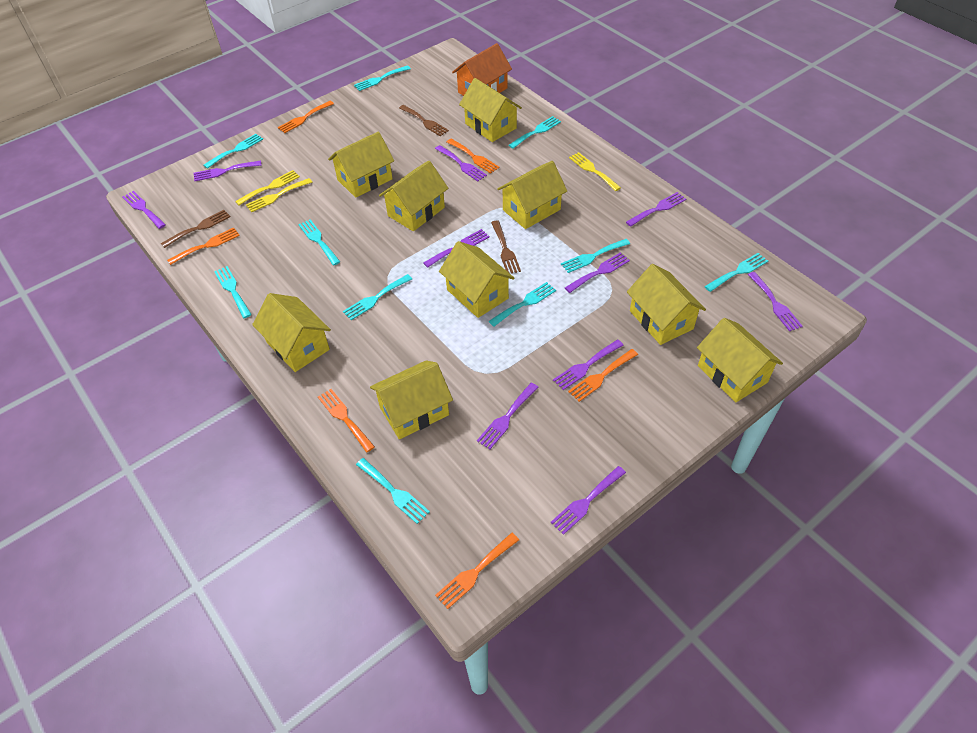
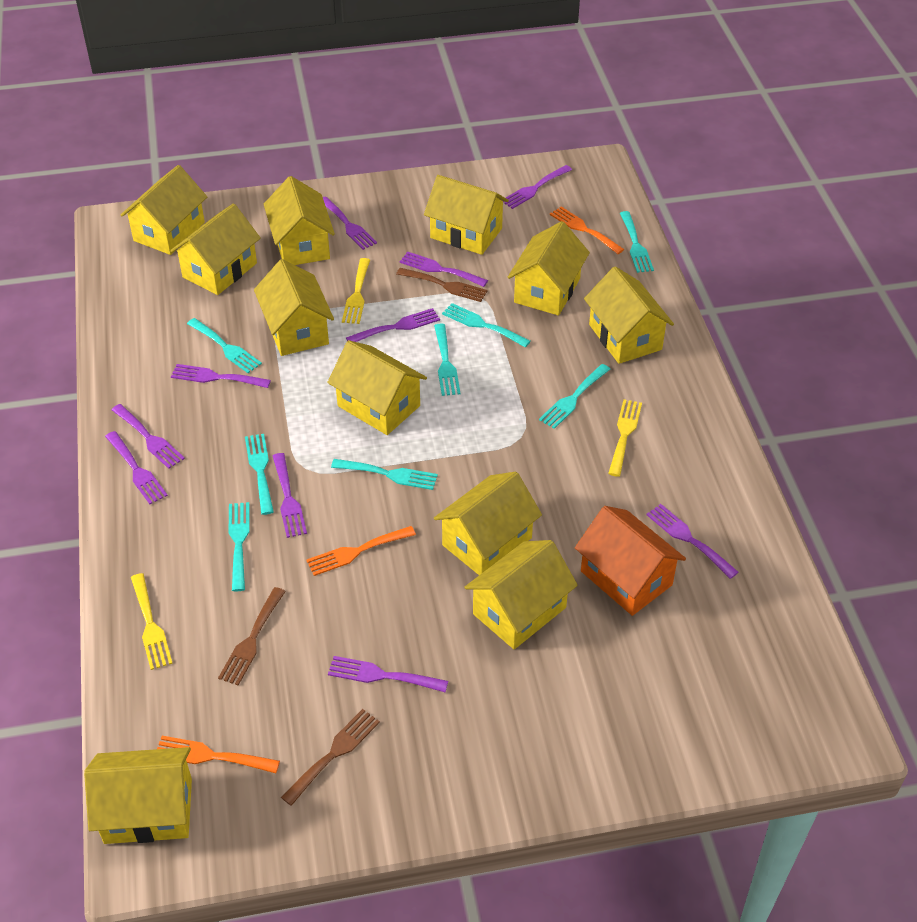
orange fork: [167,227,240,265] [278,101,334,133] [318,389,375,452] [435,533,519,609] [447,139,499,174] [568,349,638,402] = 6 -> [157,736,280,773] [307,526,416,576] [550,206,624,254] = 3
turquoise fork: [204,134,263,169] [214,266,252,318] [298,219,340,266] [343,274,412,320] [354,65,411,91] [356,458,430,524] [489,282,556,327] [508,116,561,149] [561,239,630,273] [704,253,768,292] = 10 -> [187,318,262,373] [228,502,250,591] [245,434,274,515] [331,459,438,490] [434,324,461,396] [442,303,531,348] [539,364,610,429] [620,211,654,273] = 8
yellow house: [252,293,331,372] [328,131,394,198] [370,360,453,439] [379,160,448,231] [439,241,515,318] [459,78,522,142] [497,161,567,229] [627,264,706,345] [697,318,783,402] = 9 -> [84,747,192,844] [121,165,207,255] [170,203,260,295] [254,259,334,356] [264,176,335,265] [327,340,427,435] [424,175,509,255] [434,472,542,575] [464,540,578,649] [508,221,590,315] [584,266,674,364] = 11

